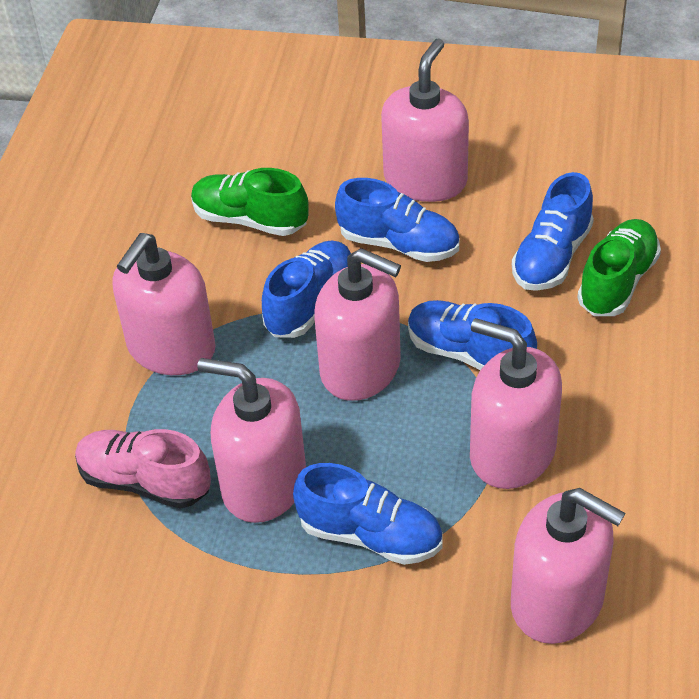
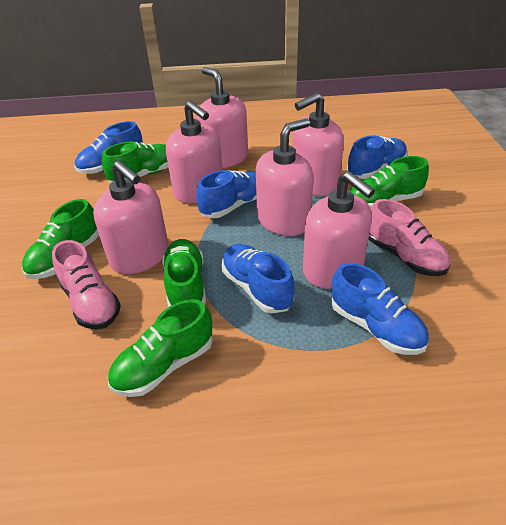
green shoe: [191,168,309,236] [577,219,661,316] = 2 -> [22,199,99,279] [102,142,168,183] [108,299,213,397] [162,239,206,307] [350,156,429,209] = 5
pink shoe: [75,429,211,509] = 1 -> [52,240,121,330] [368,199,450,276] = 2

